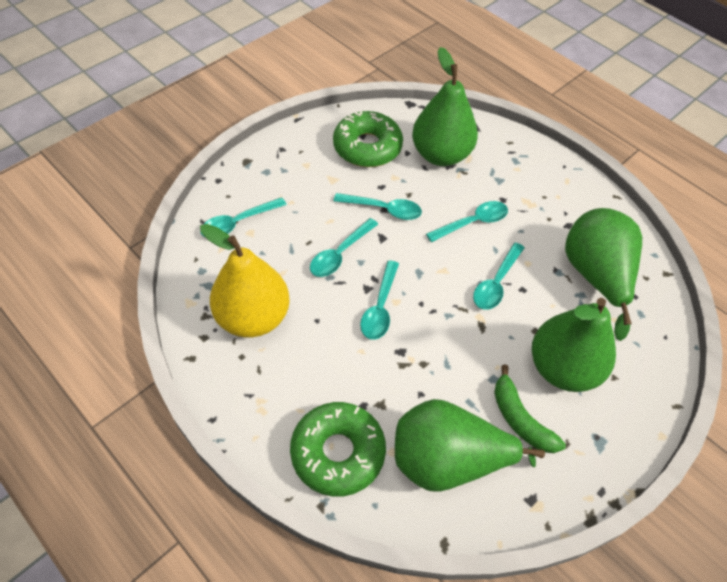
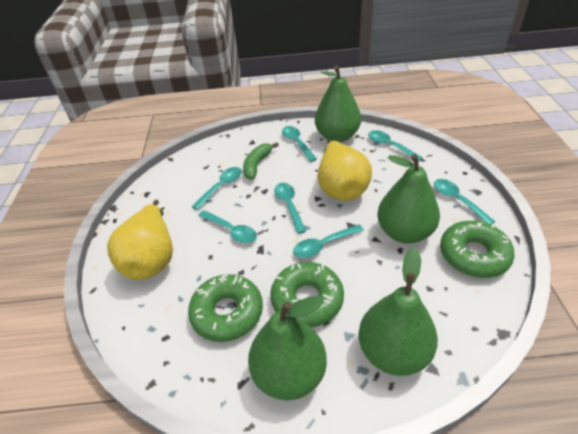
green donut: [290,402,386,497] [333,111,403,167] = 2 -> [188,274,263,342] [270,262,344,327] [440,221,515,278] = 3
turquoise spoon: [200,197,287,237] [310,218,378,277] [334,193,422,220] [360,260,399,340] [426,201,508,242] [473,242,525,310] = 6 -> [191,167,242,210] [198,210,257,243] [274,183,306,234] [282,126,317,162] [293,224,364,258] [368,130,423,162] [434,179,495,225] = 7
yellow pear: [200,224,290,338] = 1 -> [107,200,173,280] [317,139,372,201] = 2

